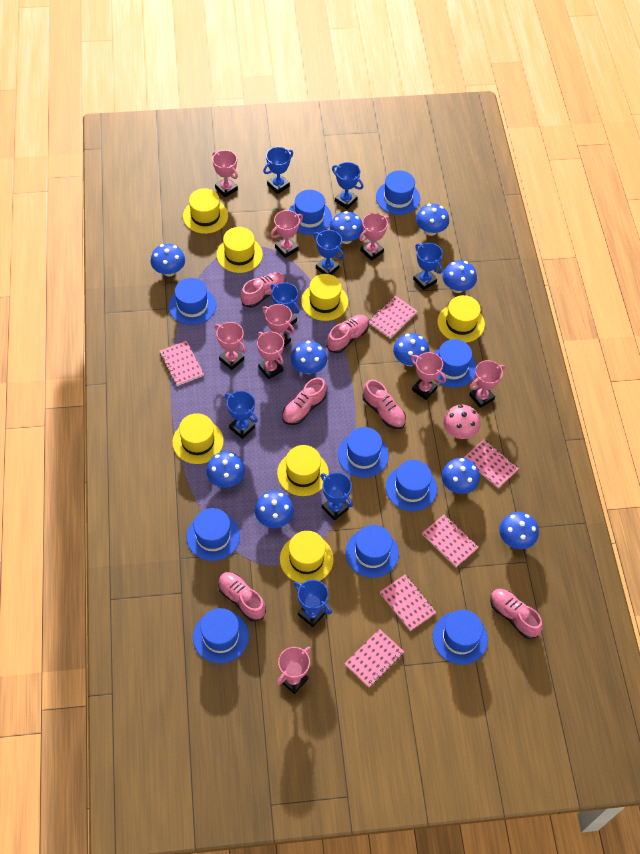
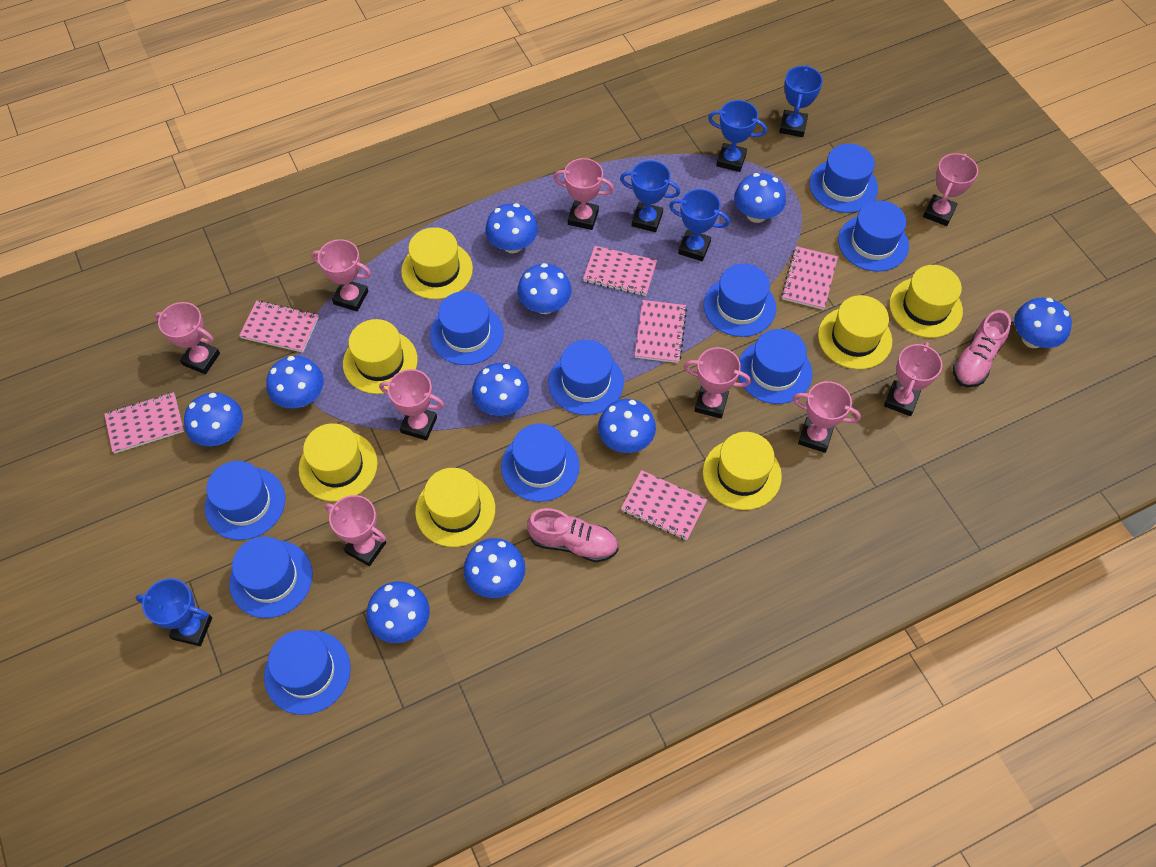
blue trophy: [225,391,258,439] [263,147,293,194] [271,282,300,328] [294,580,332,627] [313,230,344,275] [321,472,353,521] [332,162,363,209] [413,243,443,290] = 8 -> [135,578,212,646] [620,160,680,232] [669,189,730,261] [708,100,767,172] [779,65,823,137] = 5
pink mushroom: [443,405,481,439] = 1 -> none = 0
pink shoe: [218,572,266,621] [241,272,285,308] [282,377,327,425] [326,315,369,353] [362,380,406,429] [490,589,543,639] = 6 -> [527,508,618,562] [953,310,1011,388] = 2

